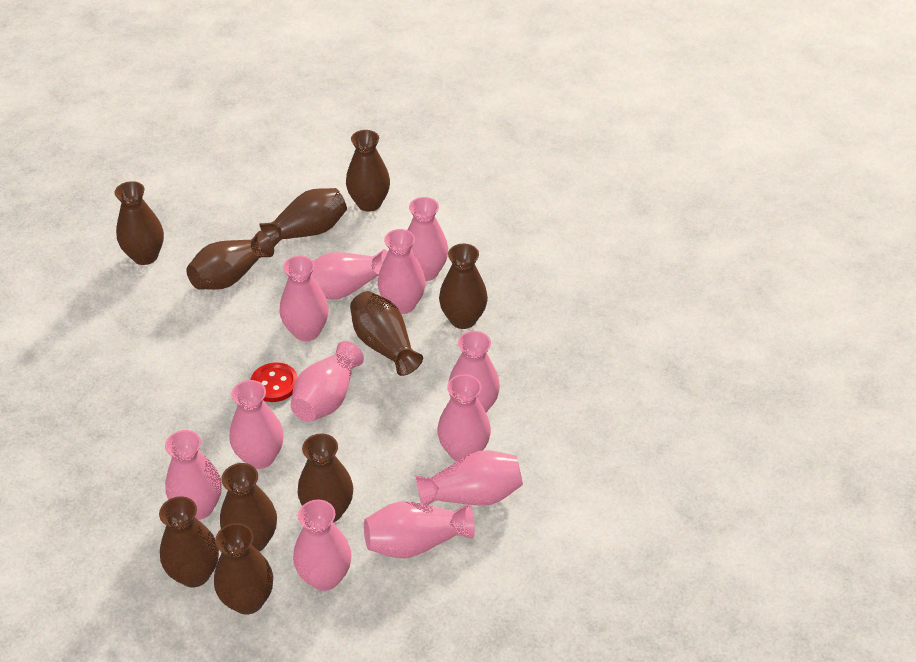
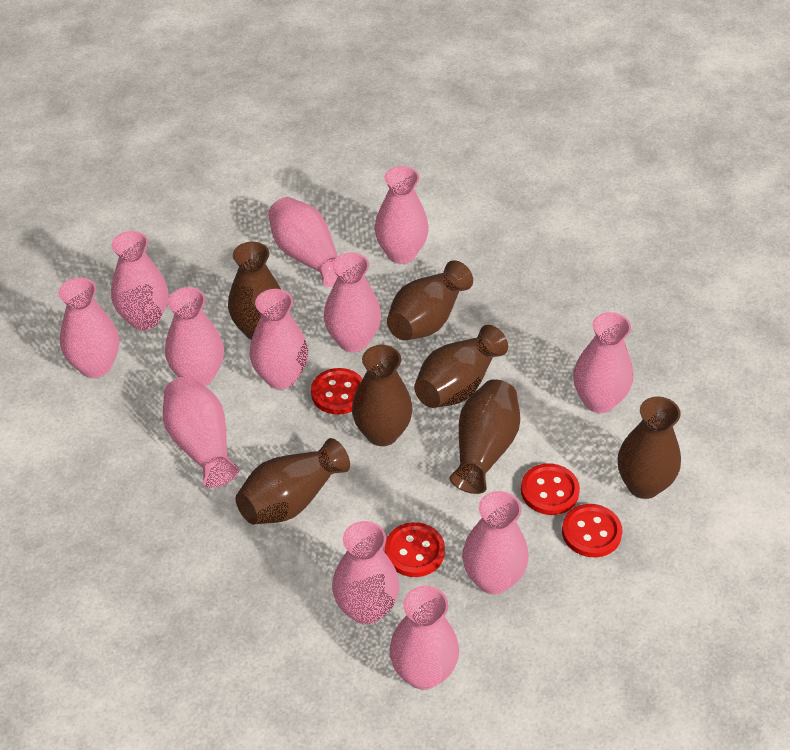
brown vase: [114,181,164,265] [159,496,219,587] [186,231,274,290] [214,523,273,615] [220,463,277,552] [260,188,347,247] [298,434,353,522] [346,130,390,212] [350,291,423,376] [439,243,488,329] = 10 -> [228,242,281,340] [236,438,350,525] [352,345,413,446] [387,260,473,341] [414,325,508,408] [450,379,520,494] [618,396,681,499] = 7
red button: [250,362,298,402] = 1 -> [311,368,363,415] [385,522,445,577] [521,463,580,515] [562,504,622,557] = 4

